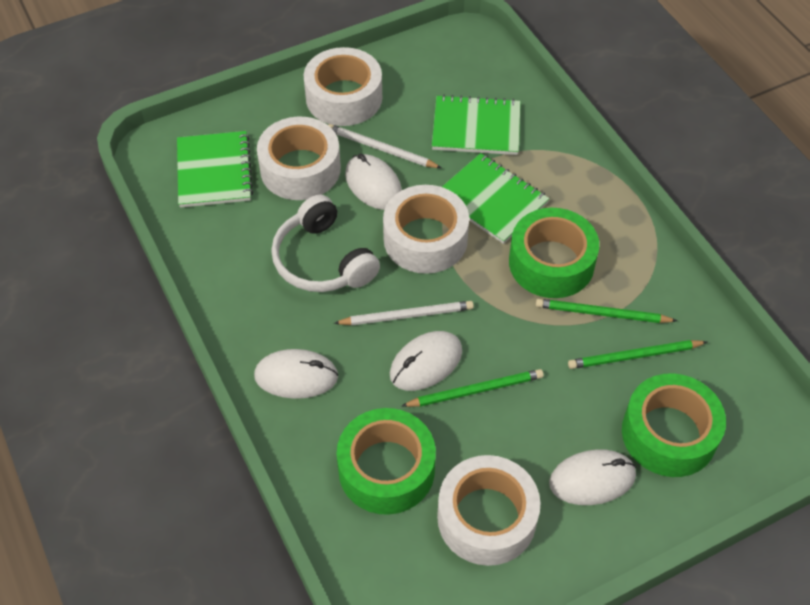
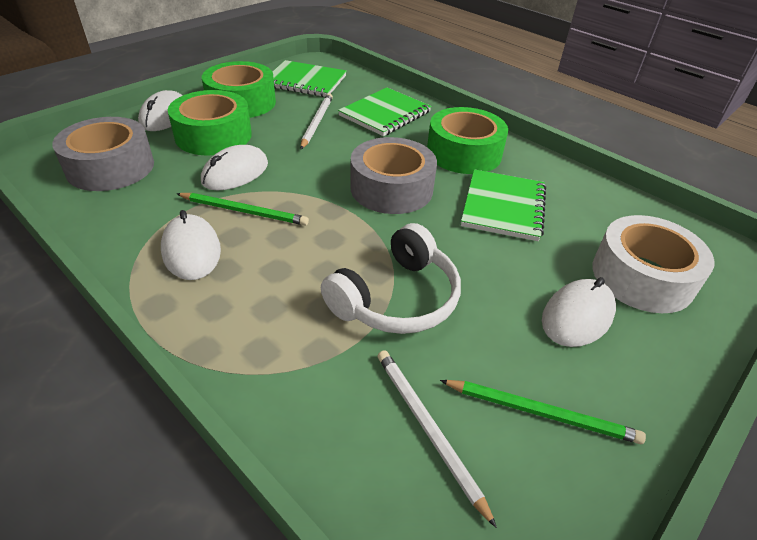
green pencil: [402,369,544,407] [536,299,677,323] [568,340,707,369] = 3 -> [177,193,309,226] [440,380,646,444] = 2
grey tape: none = 0 -> [52,117,154,191] [350,137,437,214] = 2
white tape: [257,117,341,200] [304,47,382,126] [383,185,469,274] [437,455,541,566] = 4 -> [592,215,715,313] = 1

